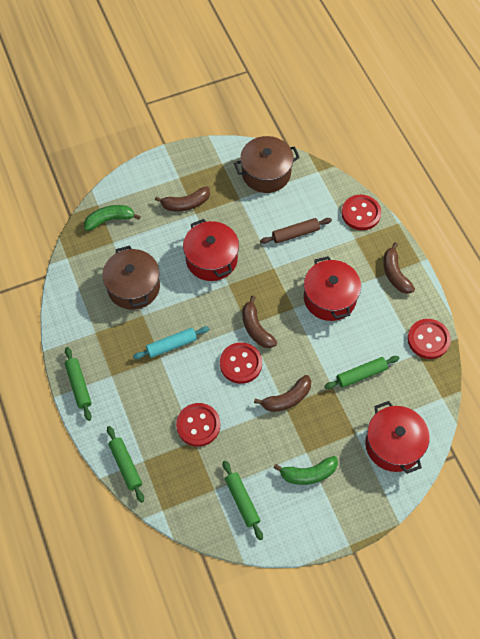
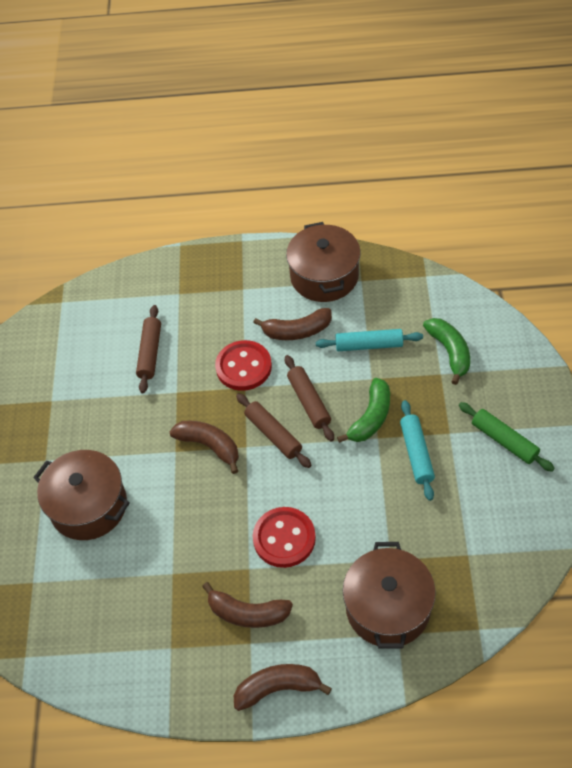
brown pot: [102,246,160,310] [234,136,300,193] = 2 -> [33,450,130,540] [286,222,361,302] [343,542,436,648] = 3
brown rolling pin: [260,218,332,244] = 1 -> [136,305,161,393] [236,393,311,468] [285,355,334,442] = 3
green rolling pin: [65,347,92,421] [107,426,144,503] [223,460,263,540] [324,356,400,389] = 4 -> [459,402,555,472] = 1
red button: [176,403,220,447] [220,342,262,384] [342,195,381,230] [407,319,451,359] = 4 -> [215,340,272,391] [253,507,316,568] = 2
red pot: [183,219,239,281] [304,256,361,321] [365,401,430,474] = 3 -> none = 0
turquoise rolling pin: [133,326,209,359] = 1 -> [316,329,423,351] [400,400,435,501] = 2

